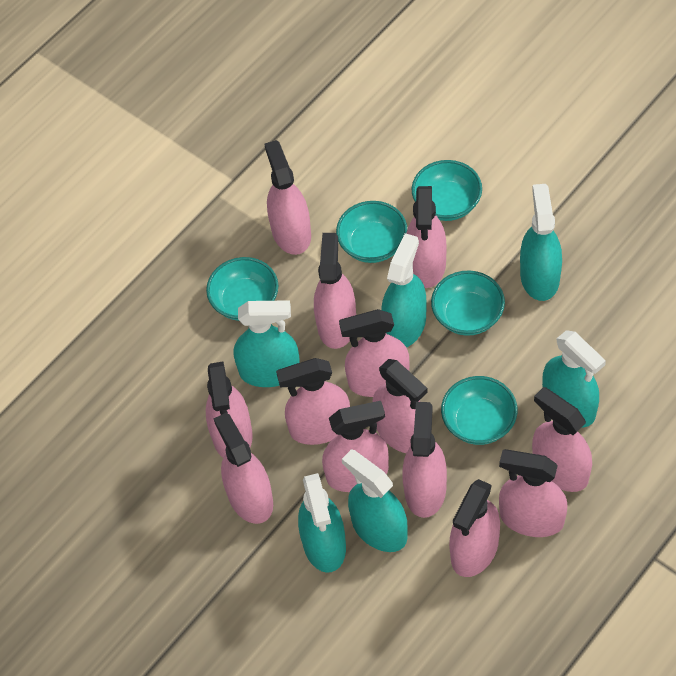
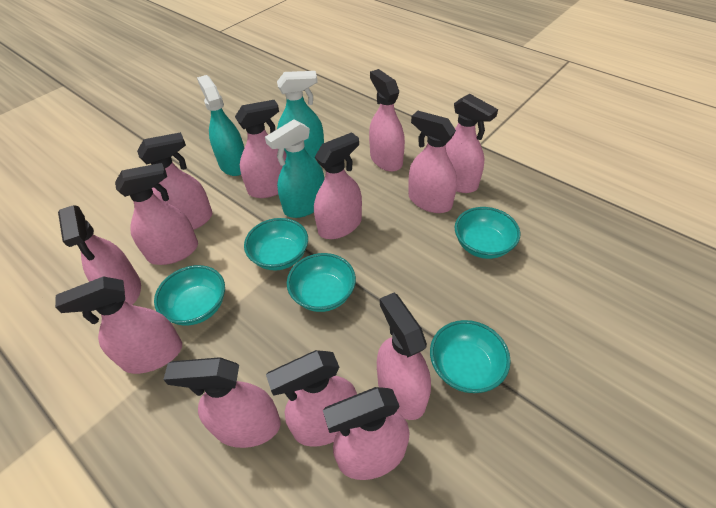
turquoise spray bottle: [234,300,300,387] [298,473,346,573] [342,449,408,552] [381,233,427,347] [520,184,562,301] [542,330,606,427] = 6 -> [197,75,244,176] [265,119,325,218] [277,71,324,159] = 3

